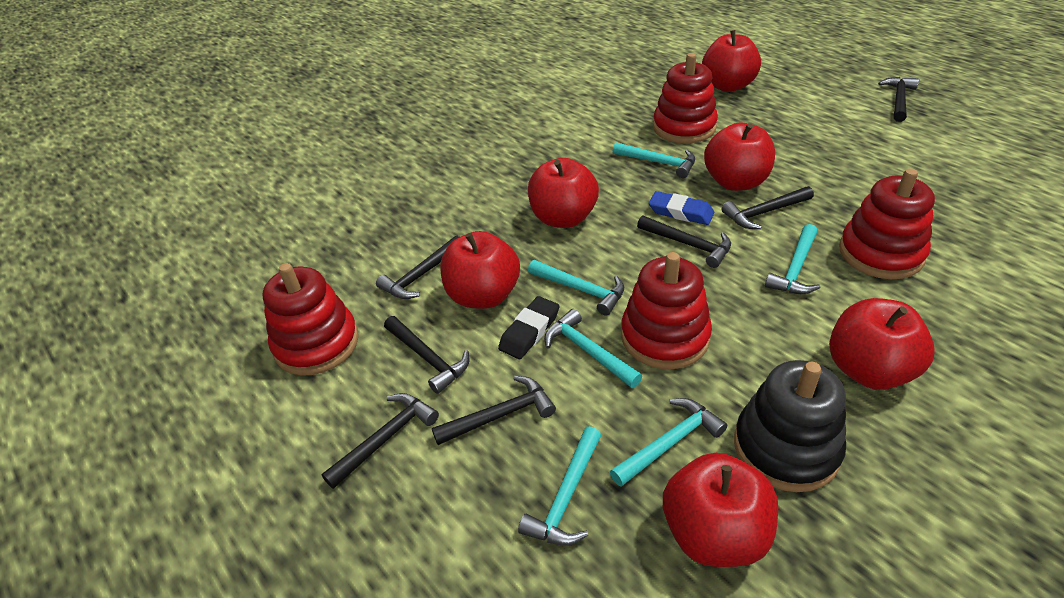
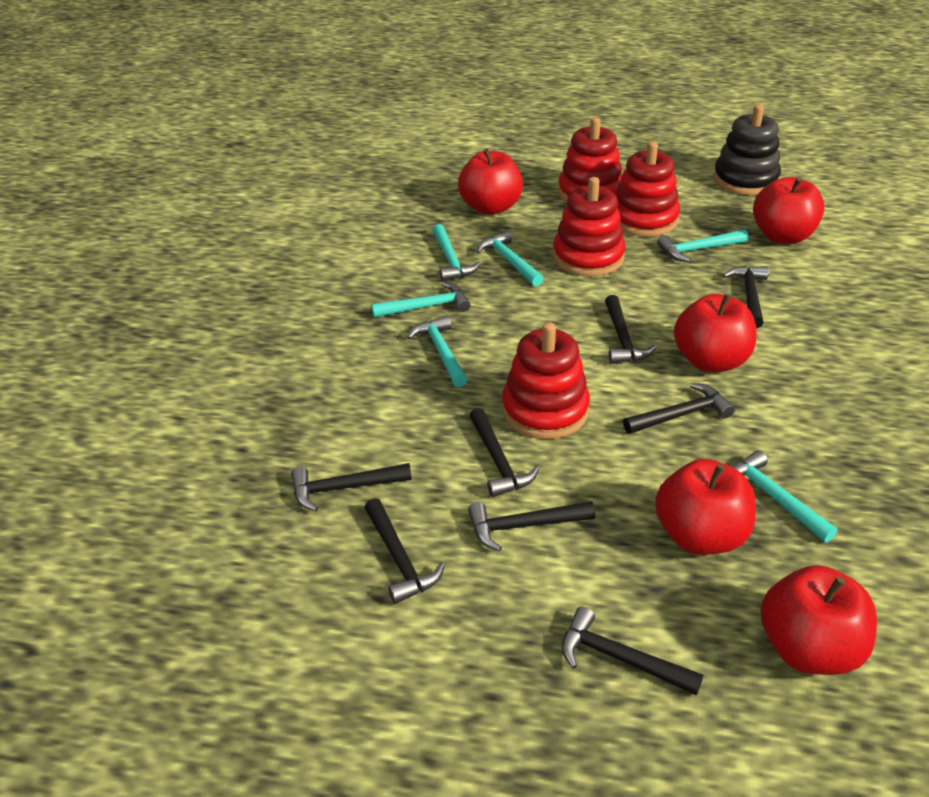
black eraser: [498,296,559,359] = 1 -> none = 0
black hammer: [322,393,439,489] [376,236,459,299] [384,316,469,394] [432,376,556,445] [637,216,731,268] [721,186,814,229] [878,77,919,122] = 7 -> [291,463,412,511] [364,498,445,604] [468,501,595,551] [469,408,539,497] [562,606,703,695] [605,295,656,364] [623,383,735,434] [723,266,769,328] = 8
blue eraser: [649,191,714,225] = 1 -> none = 0
red apple: [440,231,520,309] [528,158,599,228] [663,453,778,567] [702,30,761,92] [704,123,775,191] [829,298,935,390] = 6 -> [458,149,523,215] [655,459,756,555] [674,294,756,372] [753,177,825,244] [761,565,877,675] = 5

